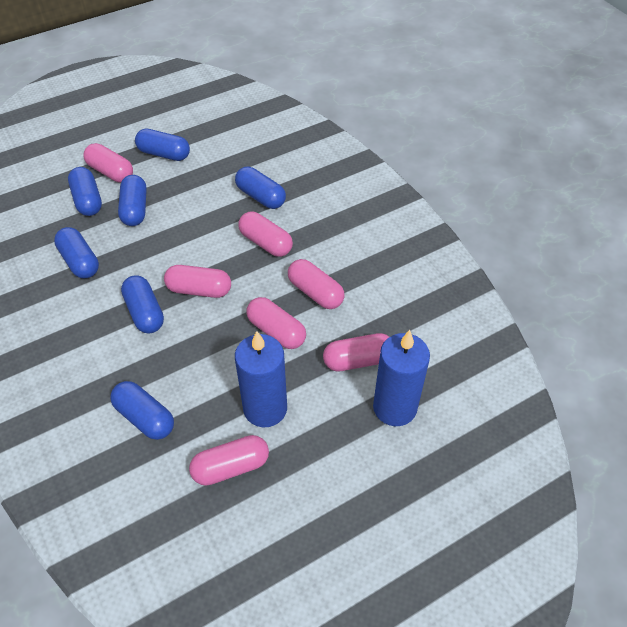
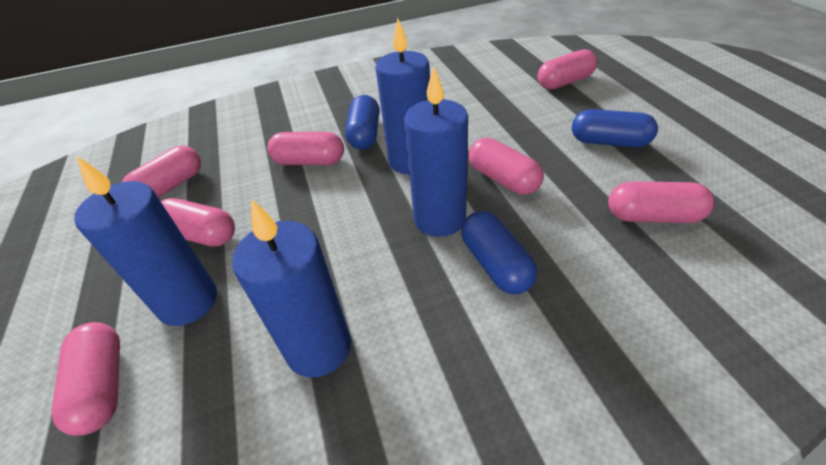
blue candle: [235,331,287,427] [373,330,430,426] = 2 -> [74,156,217,326] [232,199,351,378] [375,18,430,174] [404,67,468,237] = 4
blue capsule: [54,227,99,279] [68,167,102,216] [110,381,174,440] [118,175,147,226] [121,276,164,333] [135,129,190,161] [235,167,286,209] = 7 -> [345,95,379,150] [461,211,537,294] [572,109,658,147] = 3

